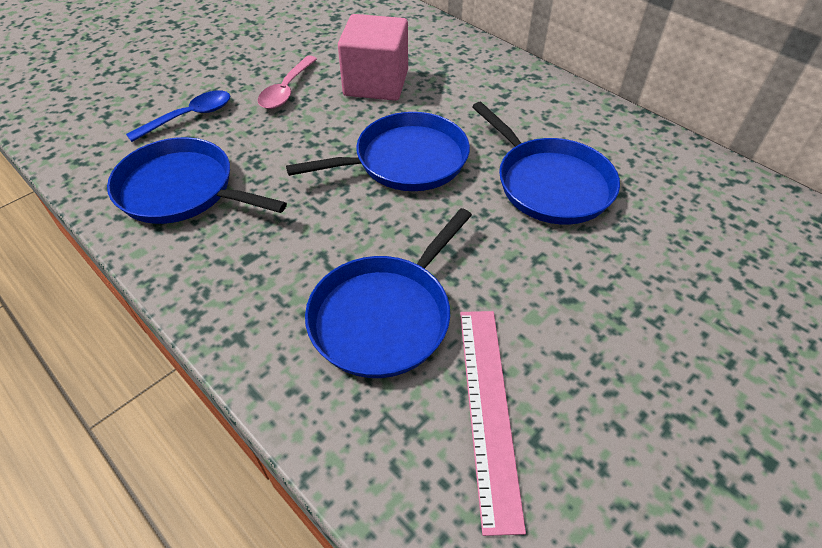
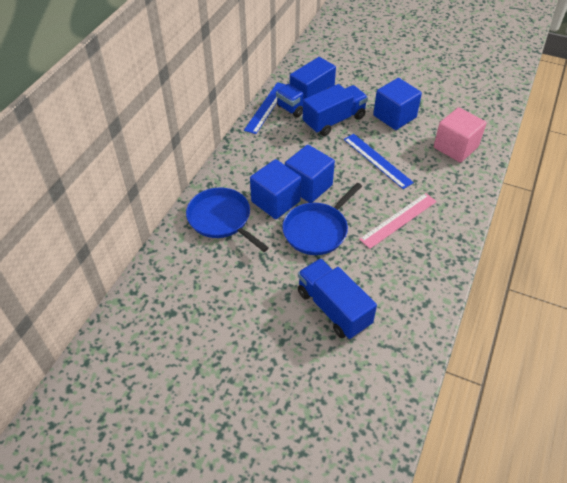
blue cube: none = 0 -> [250,159,301,219] [285,145,335,203] [373,78,422,130] = 3
blue pan: [107,137,287,224] [286,112,470,191] [305,208,472,378] [472,102,620,225] = 4 -> [186,187,269,252] [282,183,362,255] = 2
blue ruler: none = 0 -> [244,82,286,134] [344,134,414,189] = 2
blue spoon: [126,90,230,142] = 1 -> none = 0
blue truck: none = 0 -> [276,57,336,118] [298,258,377,339] [303,84,368,136] = 3
pink spoon: [258,55,317,109] = 1 -> none = 0

